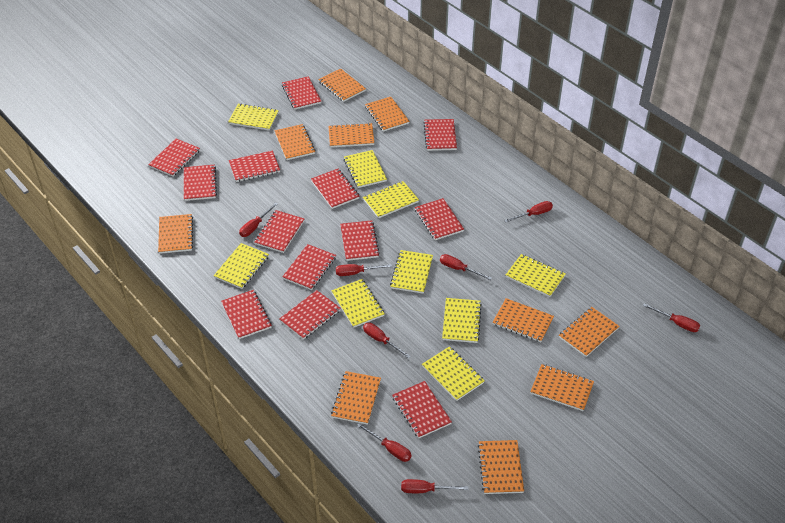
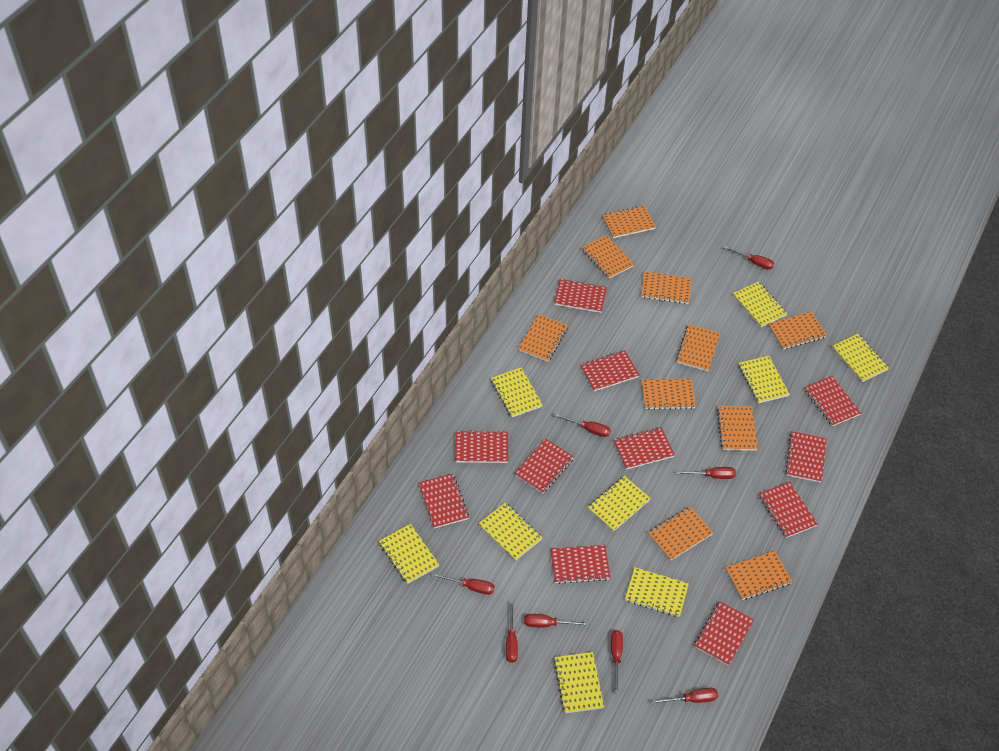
red notebook: [148,139,200,177] [184,165,217,201] [221,290,272,339] [229,151,280,182] [254,210,304,253] [279,290,341,340] [282,76,321,110] [282,244,336,290] [311,169,360,209] [340,220,380,261] [392,381,452,438] [415,198,464,240] [424,119,457,151] = 13 -> [419,473,469,528] [455,430,508,463] [514,439,574,493] [551,545,611,584] [554,279,607,313] [580,350,639,391] [614,427,675,470] [694,601,754,666] [759,482,818,538] [785,431,827,483] [804,376,861,426] = 11

